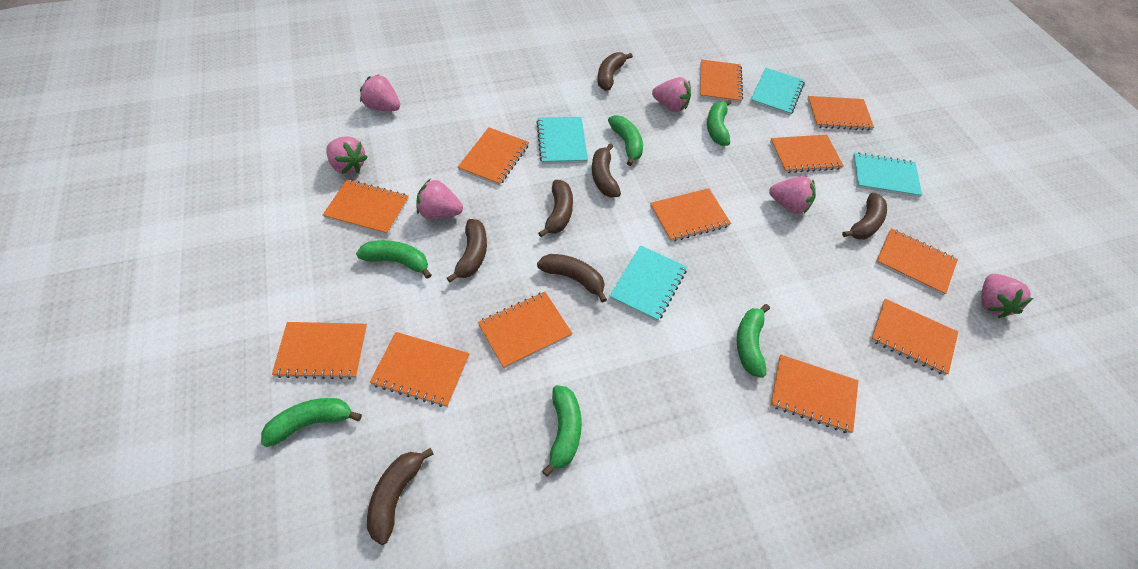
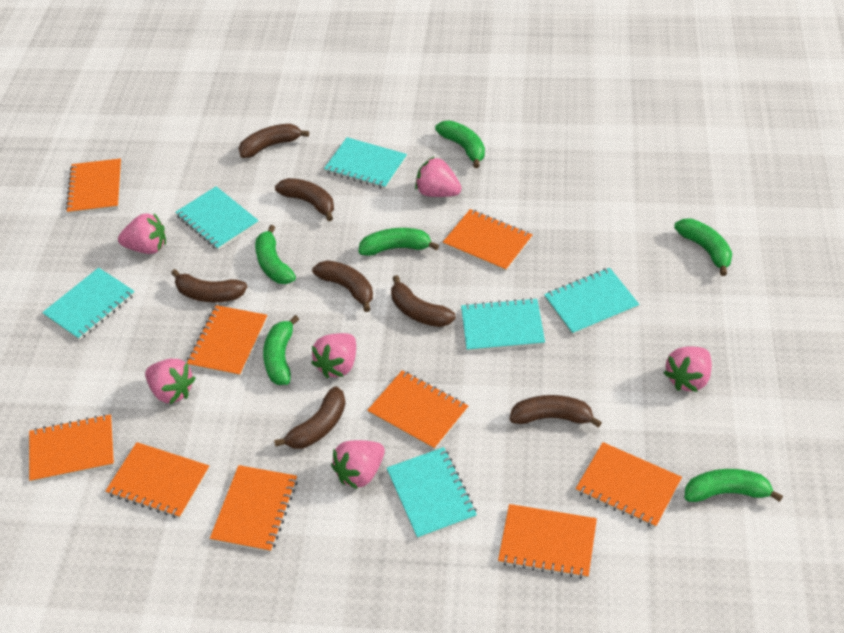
orange notebook: [272,322,367,379] [323,179,409,235] [370,332,470,407] [458,127,529,186] [478,292,572,369] [650,188,731,242] [700,59,743,103] [770,135,844,173] [770,354,858,434] [807,96,874,131] [870,299,958,375] [876,228,958,296] = 12 -> [29,414,114,483] [66,158,122,214] [106,442,210,518] [187,305,268,377] [210,465,298,552] [367,370,468,450] [443,209,532,272] [498,504,597,579] [576,442,682,528] = 9
turquoise notebook: [536,117,588,164] [610,245,687,322] [750,68,805,116] [853,152,922,198] = 4 -> [42,268,135,340] [175,186,259,250] [324,137,407,189] [387,447,477,539] [461,298,545,352] [544,268,640,335] = 6

